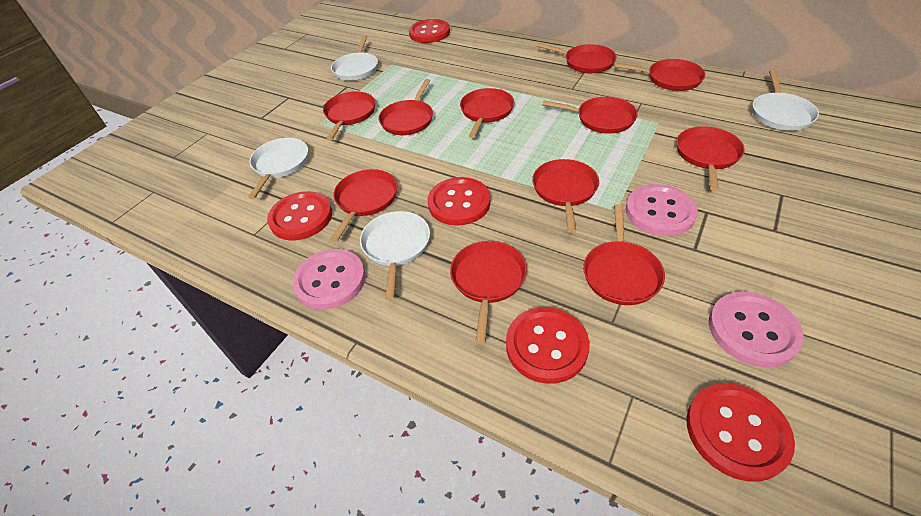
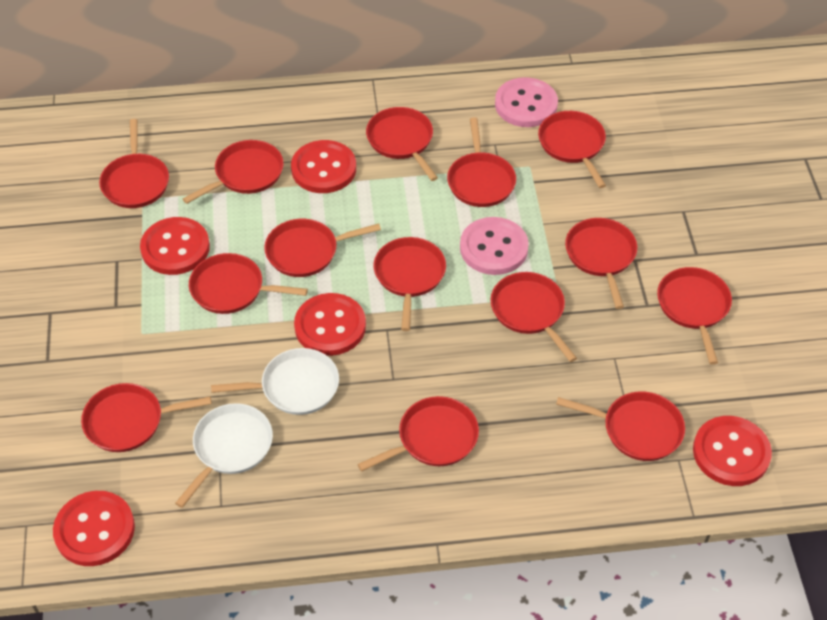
pink button: [292,249,365,310] [626,184,698,236] [709,292,804,368] = 3 -> [460,217,529,275] [495,77,558,127] = 2
red pan: [323,91,375,141] [331,169,397,242] [379,79,433,135] [450,241,527,344] [460,88,514,138] [532,159,599,233] [537,43,617,73] [542,97,638,134] [583,204,665,305] [615,59,705,91] [677,126,745,191] = 11 -> [81,383,212,452] [99,119,169,208] [183,140,284,204] [189,253,308,314] [264,219,381,277] [357,396,479,471] [366,107,438,181] [374,237,446,331] [447,117,516,207] [490,272,577,362] [538,111,606,188] [556,391,685,461] [565,218,637,309] [657,267,732,365] = 14
white pan: [248,138,308,199] [331,35,378,81] [360,211,430,300] [752,70,819,131] = 4 -> [175,403,273,508] [211,348,339,415] = 2

